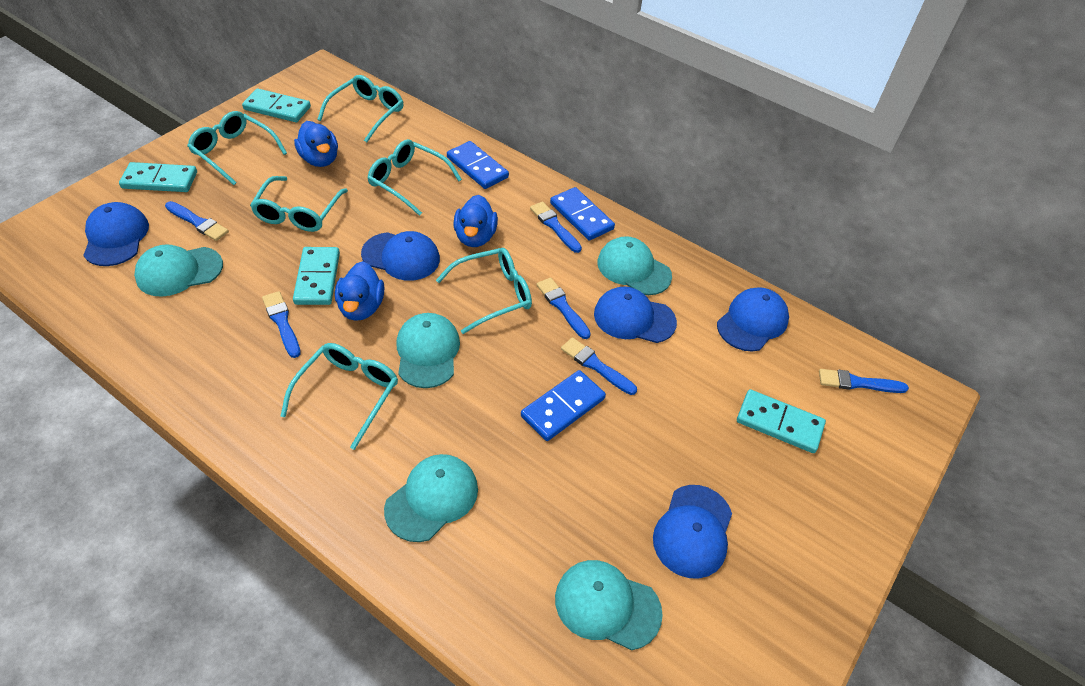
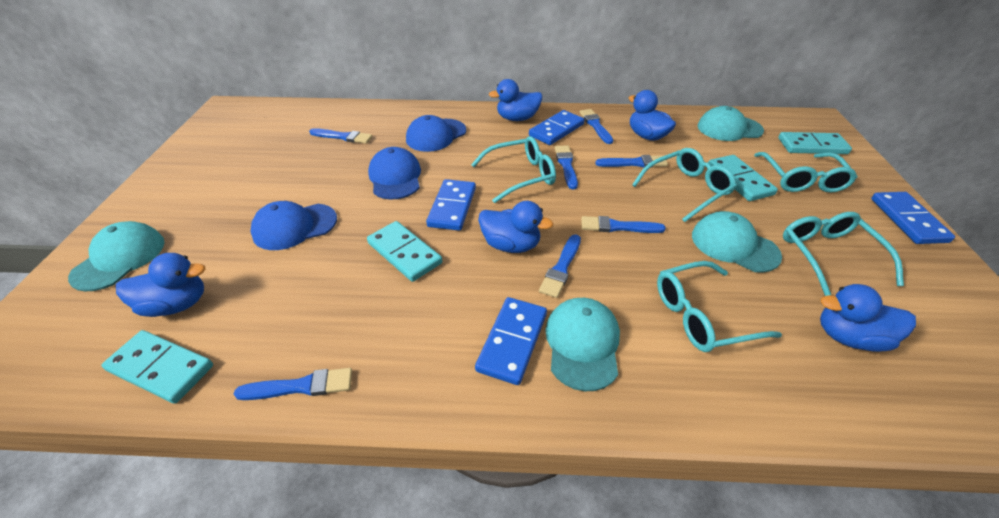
blue brush: [165,201,229,241] [262,291,301,358] [530,201,582,253] [537,278,591,339] [561,337,637,395] [819,369,909,393] = 6 -> [234,368,352,400] [309,128,373,144] [539,234,581,298] [555,145,578,189] [580,109,613,144] [581,216,666,233] [595,155,668,167] = 7
blue cap: [83,202,149,266] [361,231,440,281] [594,287,677,343] [653,485,732,579] [717,287,789,352] = 5 -> [251,201,337,250] [368,147,421,200] [406,115,466,152] = 3
blue domino: [447,141,509,189] [521,370,606,441] [550,187,615,241] = 3 -> [426,179,476,231] [475,297,547,385] [529,110,584,145] [871,192,955,244] = 4
blue duck: [294,121,338,167] [335,261,384,321] [453,195,498,247] = 3 -> [116,253,205,317] [478,201,553,253] [489,79,542,121] [629,90,676,141] [820,284,916,352] = 5
turquoise cap: [134,245,223,297] [384,454,478,542] [396,313,460,388] [555,560,663,650] [597,236,672,295] = 5 -> [68,221,165,291] [545,298,620,391] [692,211,782,273] [698,106,764,141] = 4
turquoise glasses: [187,111,287,185] [250,176,348,232] [281,343,398,450] [317,75,403,142] [368,139,462,216] [436,248,532,334] = 6 -> [471,136,556,203] [632,148,737,222] [657,261,782,352] [754,152,857,193] [783,212,904,296] = 5

